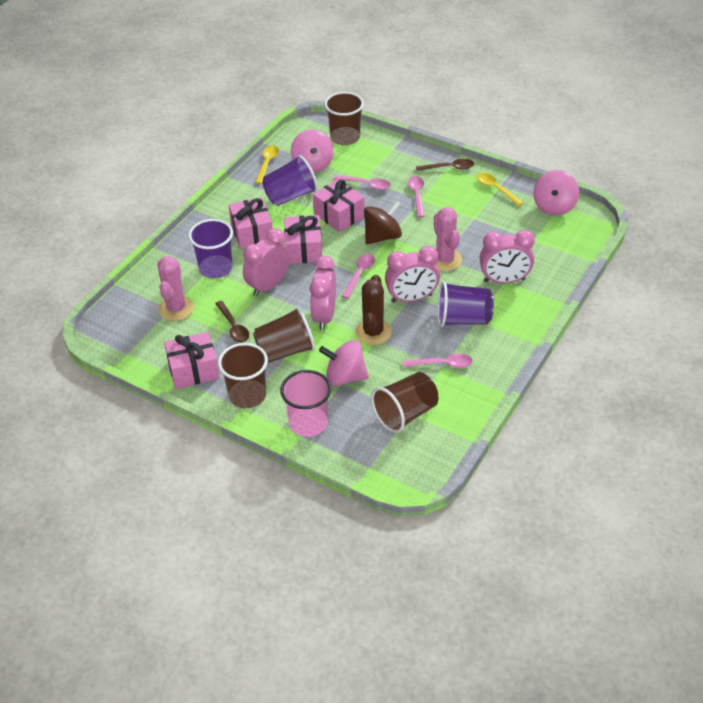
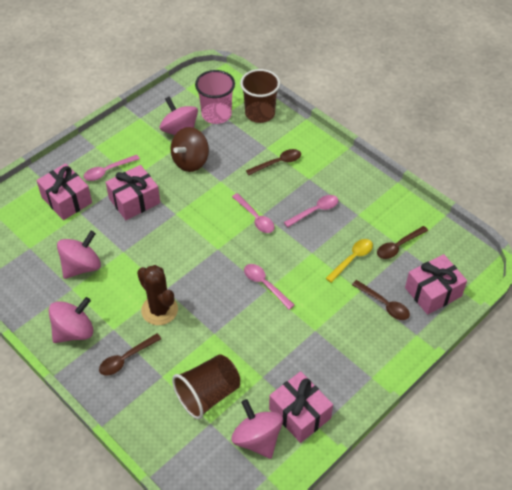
brown cup: [218,343,268,408] [253,307,315,363] [325,92,364,145] [371,372,438,433] = 4 -> [172,354,240,419] [240,69,280,123] = 2
brown spoon: [215,301,249,342] [416,159,474,171] = 2 -> [99,333,161,376] [246,149,301,175] [352,280,410,320] [377,226,428,259] = 4
pink cactus: [157,256,194,321] [434,207,462,271] = 2 -> none = 0
pink clock: [243,228,290,296] [310,256,336,330] [385,246,440,303] [480,230,535,284] = 4 -> none = 0
pink spinning top: [291,129,334,173] [319,340,369,386] [533,170,579,216] = 3 -> [49,297,93,343] [57,231,101,279] [160,96,198,135] [232,399,283,459] = 4
purple cup: [189,219,233,278] [262,155,318,206] [438,281,494,327] = 3 -> none = 0
yellow spoon: [255,146,279,184] [477,173,524,206] = 2 -> [326,239,373,283] = 1

